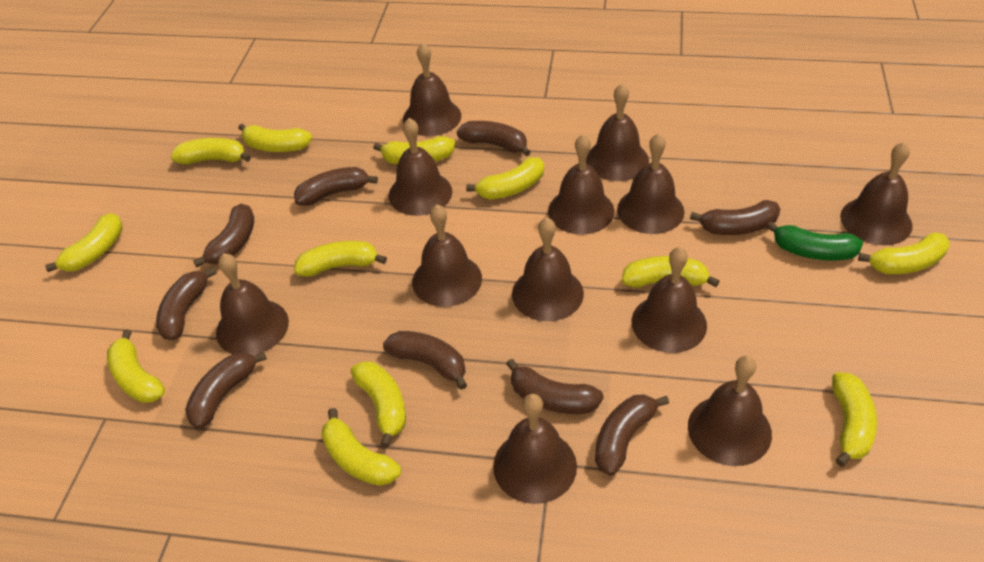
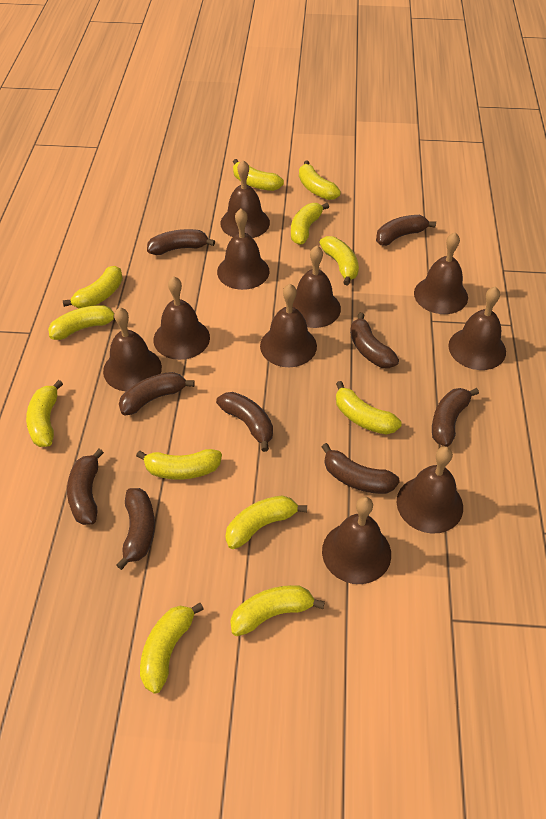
brown bell: [216,253,289,355] [389,118,452,216] [403,43,461,136] [412,204,482,307] [493,394,577,504] [512,217,584,321] [548,134,614,234] [586,84,649,181] [617,133,685,234] [632,247,707,353] [688,356,772,466] [840,142,913,245] = 12 -> [103,307,162,391] [154,276,210,360] [217,209,269,290] [220,160,270,238] [260,284,317,367] [293,246,341,328] [322,497,391,584] [396,447,463,534] [414,232,468,314] [448,286,506,370] = 10
green banana: [766,221,863,261] = 1 -> none = 0

